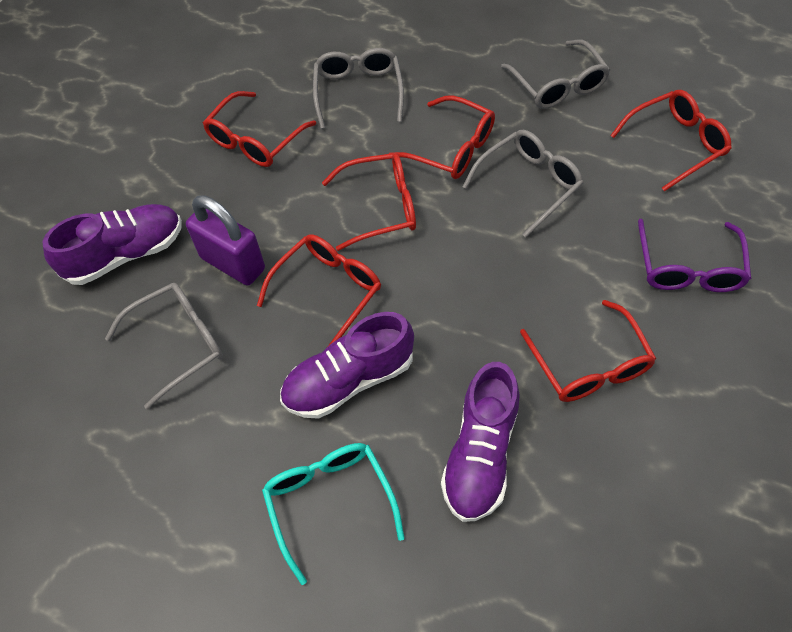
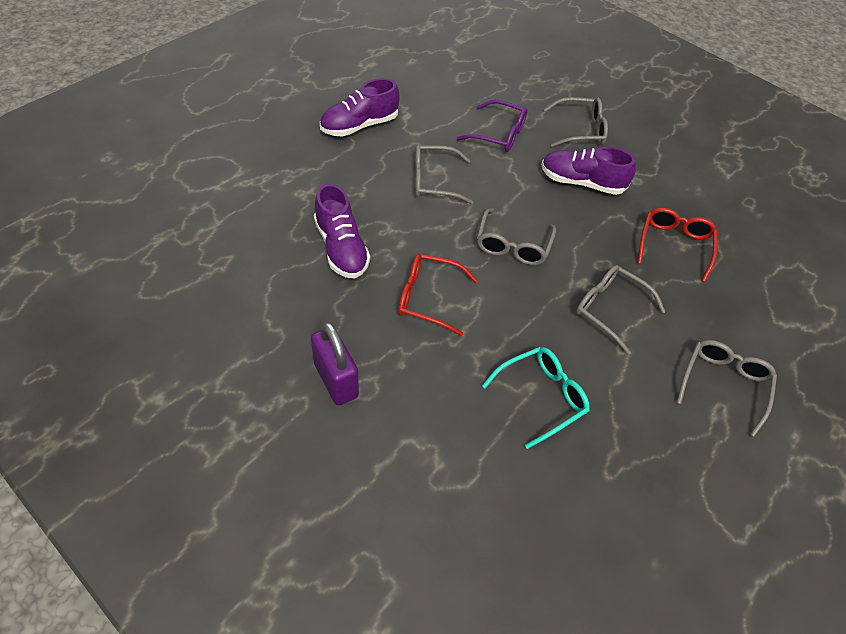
grey glasses: [105,283,223,409] [313,48,404,129] [463,130,583,238] [501,40,610,109] = 4 -> [415,145,473,204] [477,208,556,265] [544,97,608,147] [576,265,666,355] [676,340,777,437] = 5
red glasses: [203,91,316,167] [257,234,381,346] [322,153,416,251] [389,96,495,179] [520,300,656,402] [610,90,732,192] = 6 -> [398,253,478,336] [638,208,717,282] = 2

